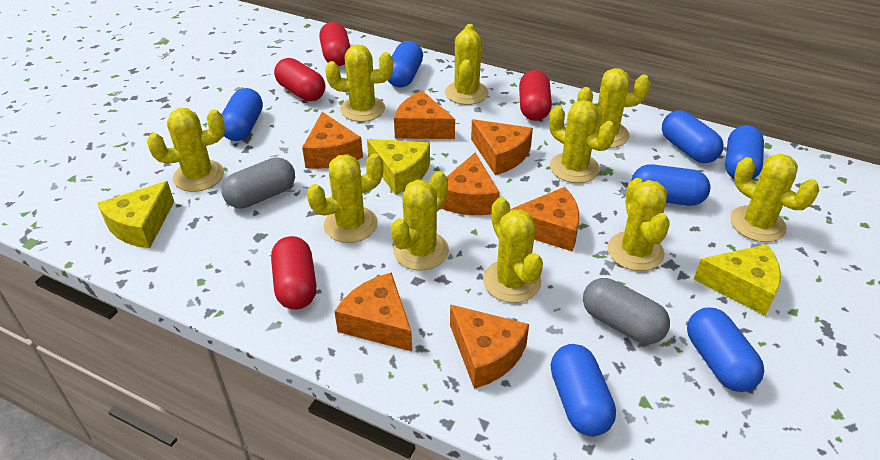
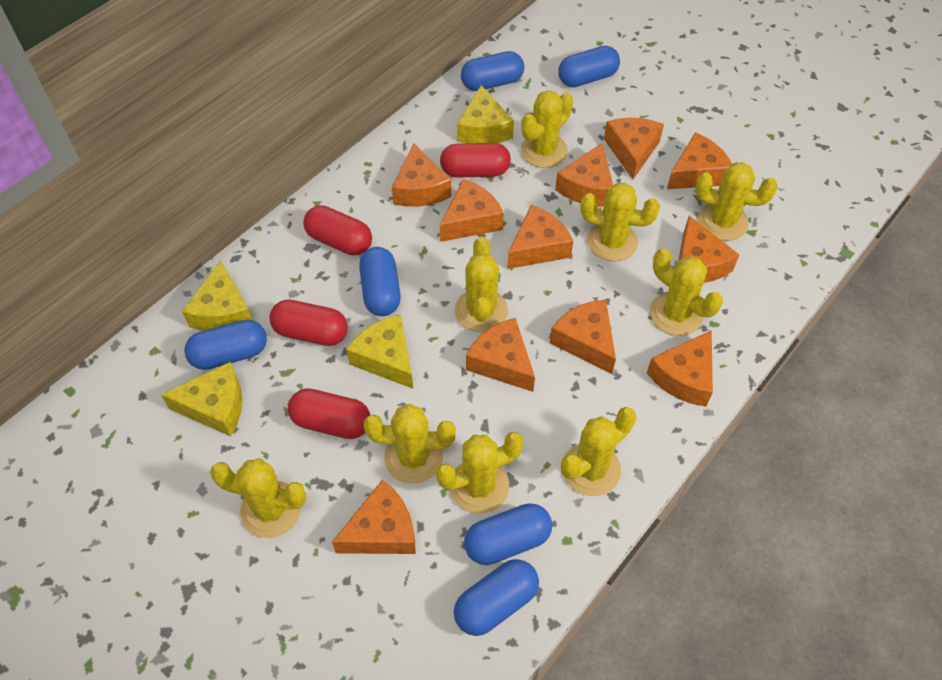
blue capsule: [222,88,263,141] [388,41,423,87] [551,344,616,436] [631,164,710,206] [662,110,723,163] [687,308,764,392] [725,125,764,180] = 7 -> [184,320,267,370] [359,247,401,316] [454,559,539,636] [461,51,524,91] [464,503,552,565] [558,46,620,87] = 6
grey capsule: [222,157,295,209] [583,278,670,344] = 2 -> none = 0
orange cheese: [302,112,363,169] [334,272,412,351] [394,91,455,139] [441,153,500,215] [450,304,529,389] [471,119,533,175] [510,187,579,252] = 7 -> [332,480,416,554] [392,143,452,207] [440,179,504,242] [466,318,535,392] [507,205,573,269] [550,300,616,374] [555,143,613,207] [604,118,664,179] [647,330,713,407] [667,132,732,189] [678,216,739,283] = 11
yellow cactus: [147,108,225,192] [307,153,384,243] [325,44,393,122] [391,171,449,271] [445,24,489,105] [483,197,543,303] [549,100,616,183] [577,68,651,148] [608,178,670,271] [730,154,819,242] = 10 -> [210,458,306,538] [364,404,456,484] [436,432,524,514] [455,237,508,333] [521,90,573,168] [561,407,637,496] [580,183,660,262] [650,248,723,336] [695,162,778,241] = 9
yellow cheese: [97,181,174,248] [367,139,430,195] [694,244,781,316] = 3 -> [161,362,242,436] [182,260,252,331] [346,314,413,389] [457,85,514,143] = 4

